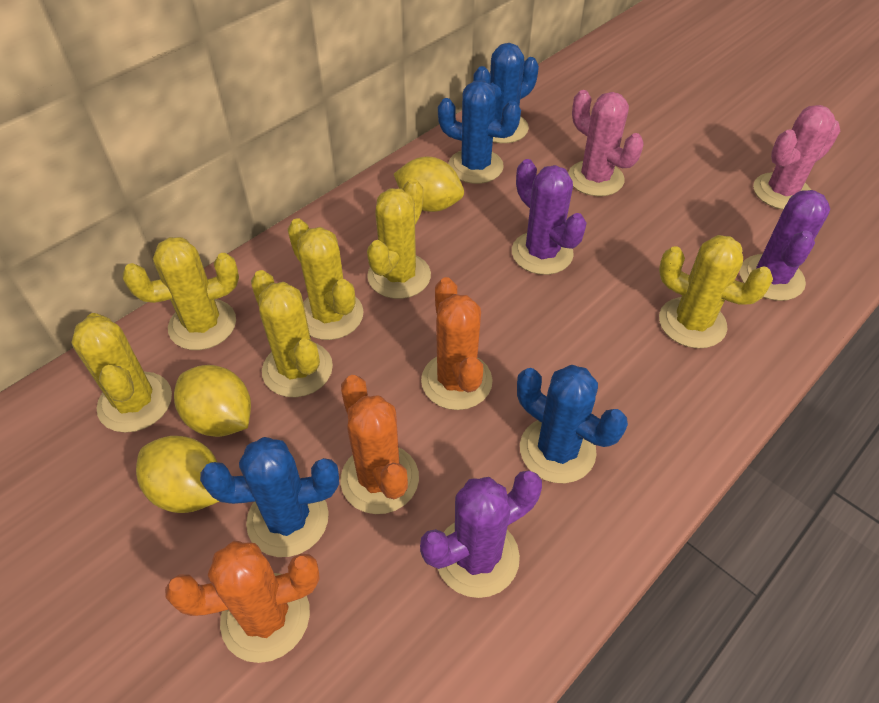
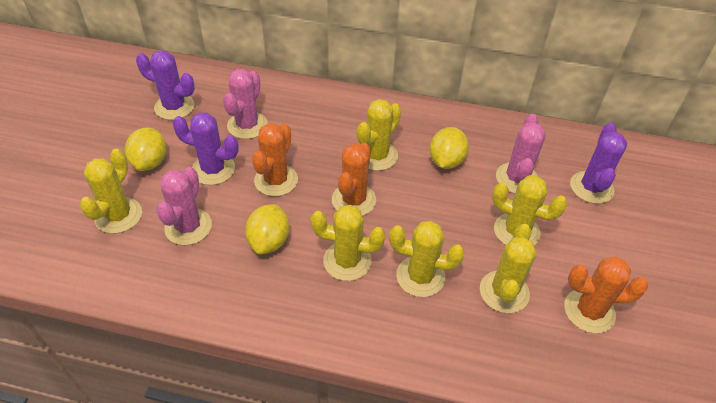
blue cactus: [200,437,339,557] [438,80,521,184] [473,43,539,143] [517,365,628,483] = 4 -> none = 0
pink cactus: [568,90,644,196] [753,105,840,210] = 2 -> [156,167,212,245] [223,69,268,139] [496,114,546,193] = 3

